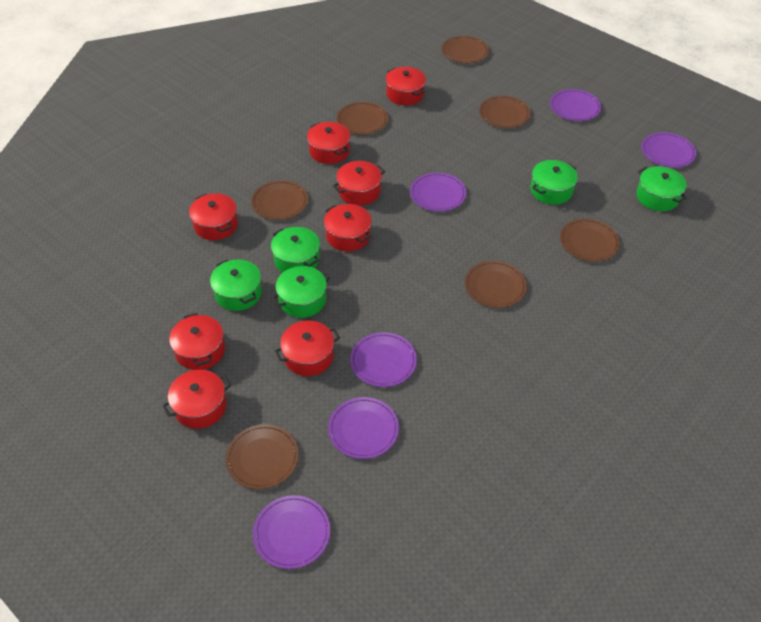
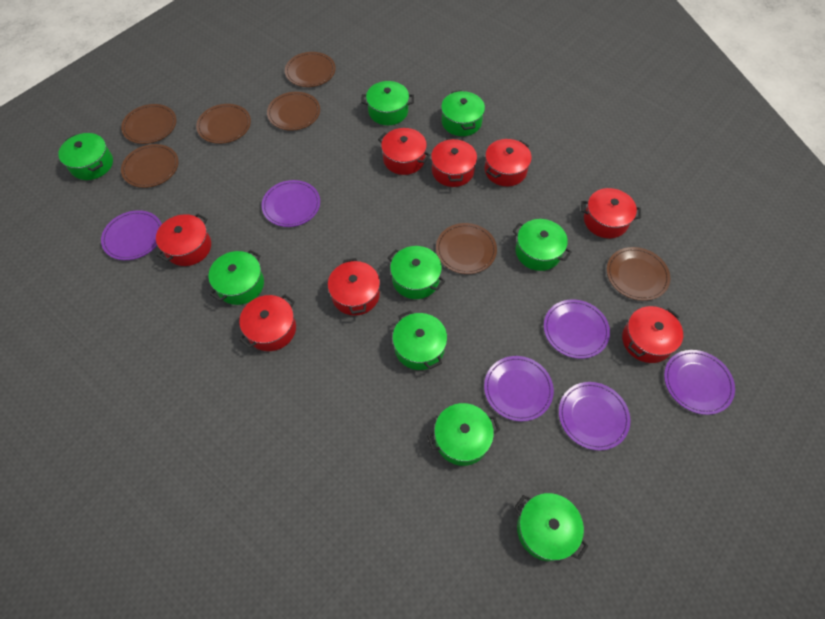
green pot: [210,259,262,311] [271,227,320,273] [272,266,331,318] [531,160,578,205] [636,166,687,211] = 5 -> [58,133,113,180] [209,250,264,305] [361,81,414,125] [388,246,445,299] [392,310,447,370] [427,403,500,466] [441,90,485,136] [513,219,572,271] [514,493,588,561] = 9

